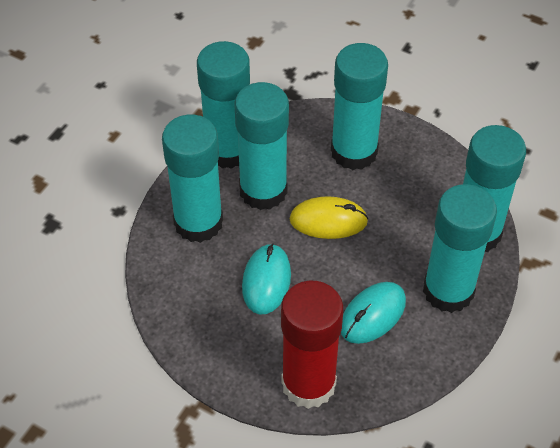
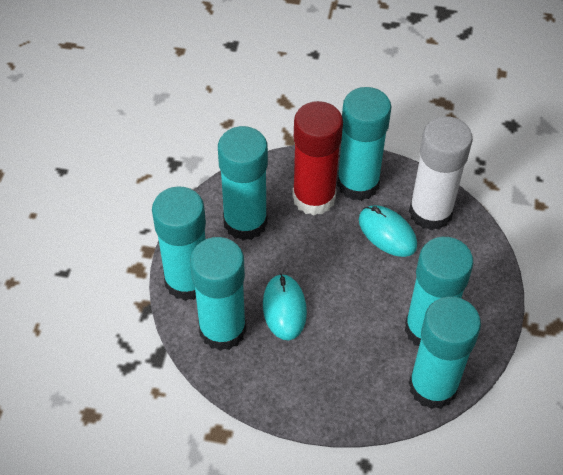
white glue stick: none = 0 -> [409,116,473,230] = 1
yellow mouse: [289,196,368,239] = 1 -> none = 0

